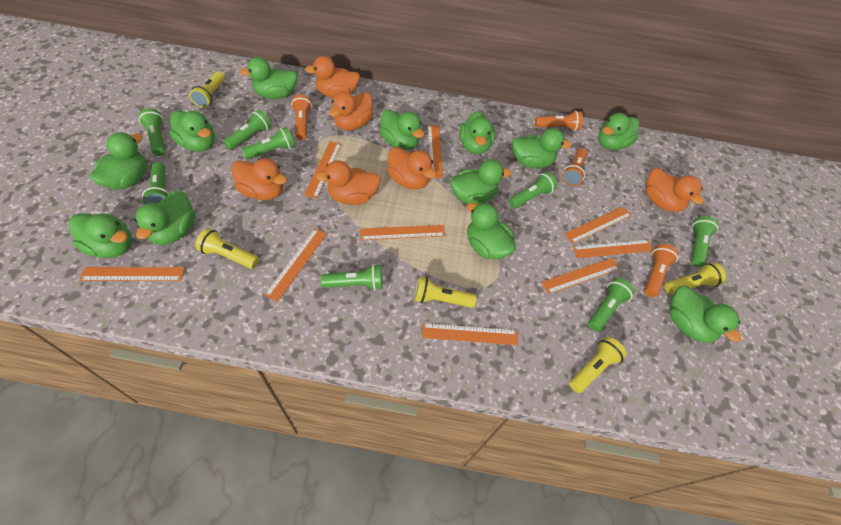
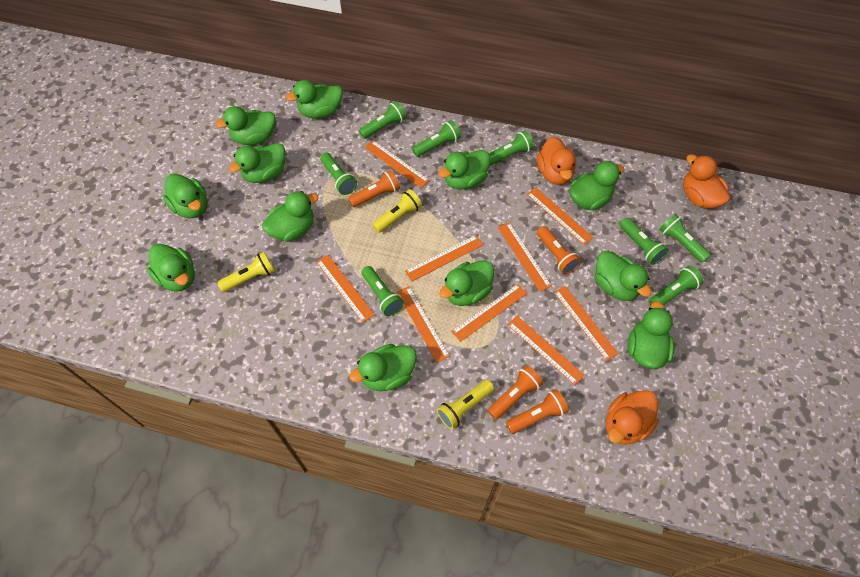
orange duck: [231,158,287,200] [305,56,360,98] [315,160,381,205] [329,91,373,131] [387,147,437,190] [646,168,704,212] = 6 -> [537,136,576,185] [606,390,659,445] [683,154,730,209] = 3
yellow flashlight: [190,71,225,108] [195,228,259,269] [414,277,477,308] [569,337,627,393] [665,263,726,295] = 5 -> [217,252,275,292] [372,189,422,233] [437,380,494,429] = 3

